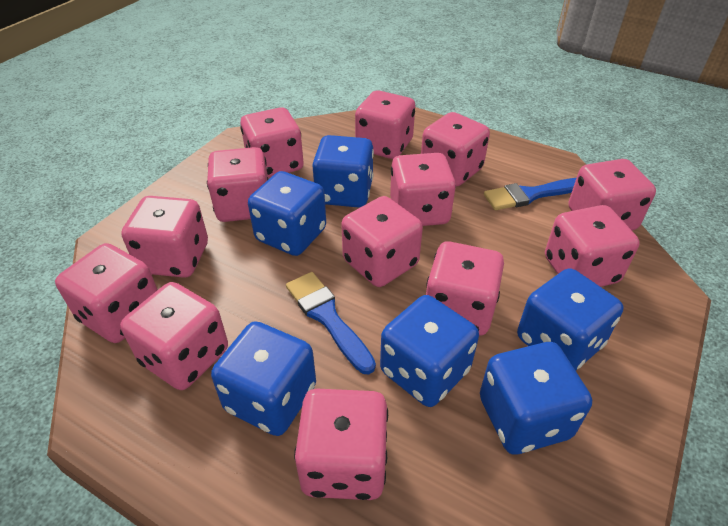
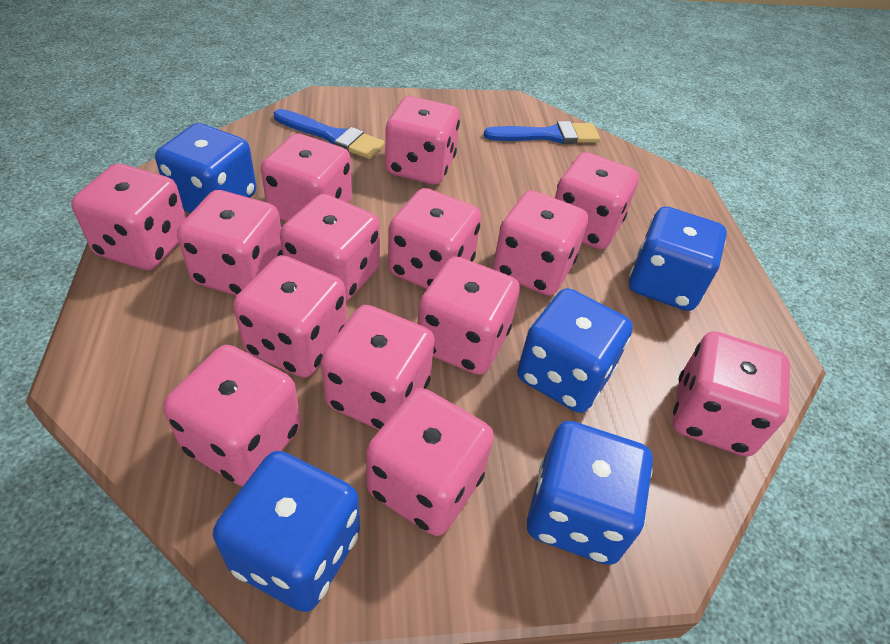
blue dice: [211,321,316,436] [248,171,326,256] [312,135,374,208] [380,295,479,407] [480,342,592,455] [517,268,623,371] = 6 -> [155,123,256,213] [213,451,360,612] [517,288,633,413] [527,421,653,565] [629,207,727,311] = 5
pink dice: [55,243,158,343] [120,282,228,390] [121,196,208,278] [207,147,268,222] [240,107,304,178] [294,389,388,500] [341,196,423,287] [355,90,415,159] [390,153,456,226] [421,112,490,187] [426,241,504,335] [545,205,640,287] [568,159,656,231] = 13 -> [71,164,186,270] [163,345,301,486] [177,190,283,296] [233,255,347,378] [261,133,352,222] [280,194,380,302] [321,305,435,430] [366,388,494,536] [385,96,460,185] [388,188,481,289] [418,256,520,375] [493,190,588,296] [555,152,639,249] [673,331,790,457] = 14

